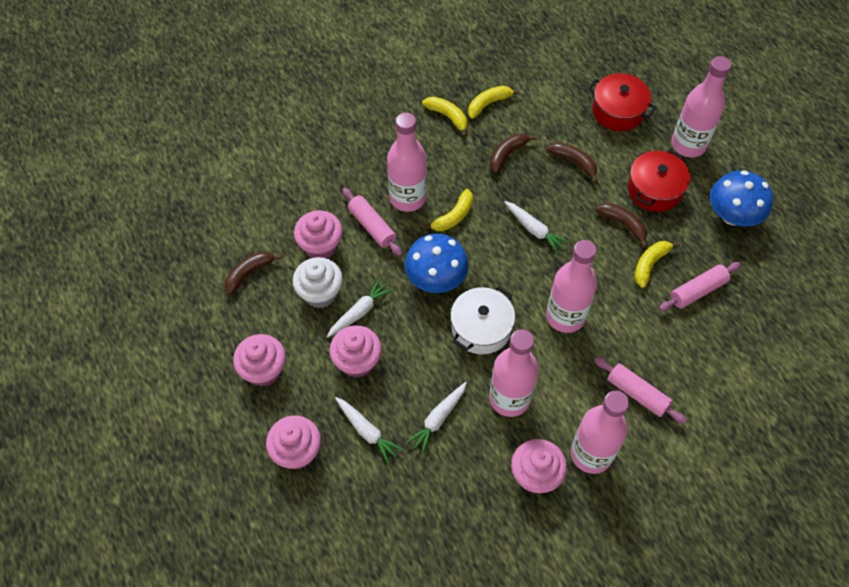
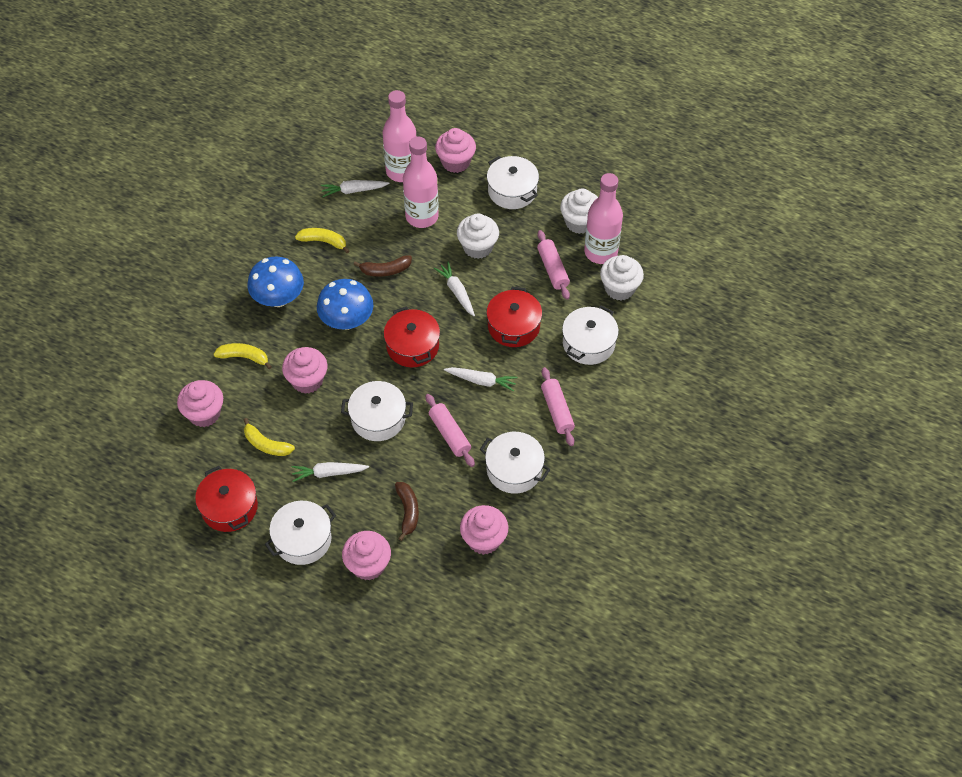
brown banana: [225,251,282,295] [490,134,537,173] [547,142,598,183] [595,203,647,248] = 4 -> [353,255,412,277] [395,482,419,541] = 2
pink bottle: [387,113,427,212] [489,329,539,417] [546,240,597,333] [571,391,629,474] [671,56,731,157] = 5 -> [383,90,416,182] [403,137,439,228] [584,173,623,264] = 3
red pot: [588,73,656,131] [628,150,690,212] = 2 -> [195,466,258,532] [384,306,440,367] [486,287,542,347] = 3
white cupcake: [293,257,343,308] = 1 -> [457,213,499,259] [560,189,598,234] [600,255,644,300] = 3
white pot: [450,286,515,354] = 1 -> [265,501,336,565] [341,381,413,441] [480,432,550,494] [487,156,539,209] [562,305,619,365] = 5
yellow banana: [422,97,467,137] [423,189,473,231] [468,86,520,119] [635,241,680,288] = 4 -> [214,343,272,370] [244,418,295,456] [295,228,349,253] = 3

